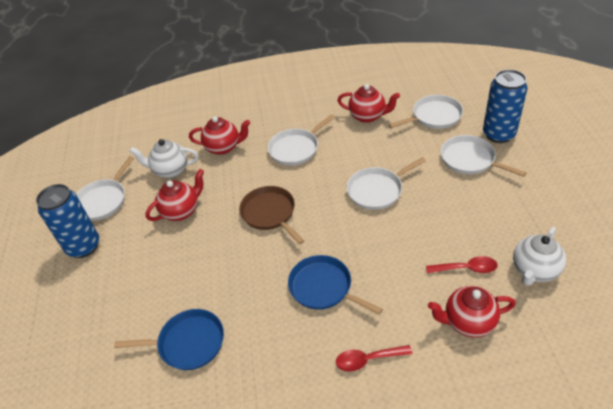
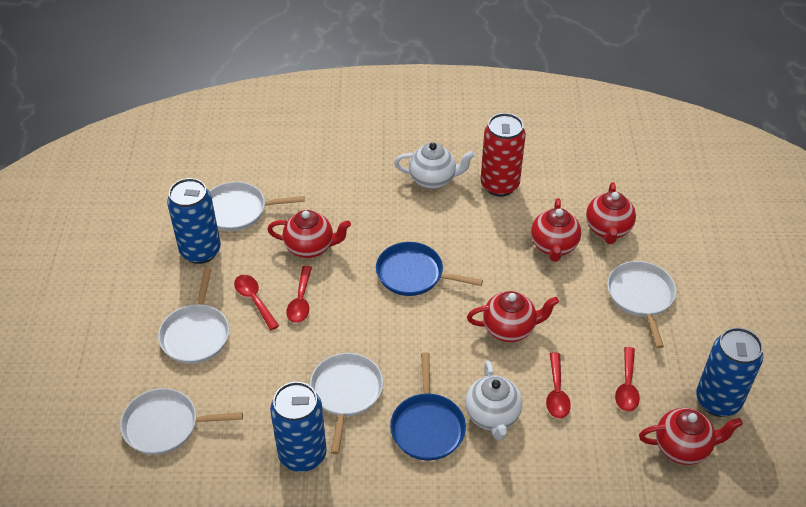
blue can: [36,184,99,258] [483,69,528,143] = 2 -> [167,178,221,264] [270,382,327,472] [696,327,763,417] = 3
brown pan: [239,186,304,244] = 1 -> none = 0
red can: none = 0 -> [480,113,526,197] = 1
red spoon: [336,345,412,372] [426,256,498,273] = 2 -> [234,275,279,330] [286,266,312,323] [546,352,571,418] [615,347,640,412] = 4
red teapot: [145,169,204,221] [189,116,250,155] [337,84,400,123] [428,286,516,337] = 4 -> [267,210,351,258] [467,291,559,342] [531,198,581,262] [586,182,636,244] [639,408,743,465] = 5

